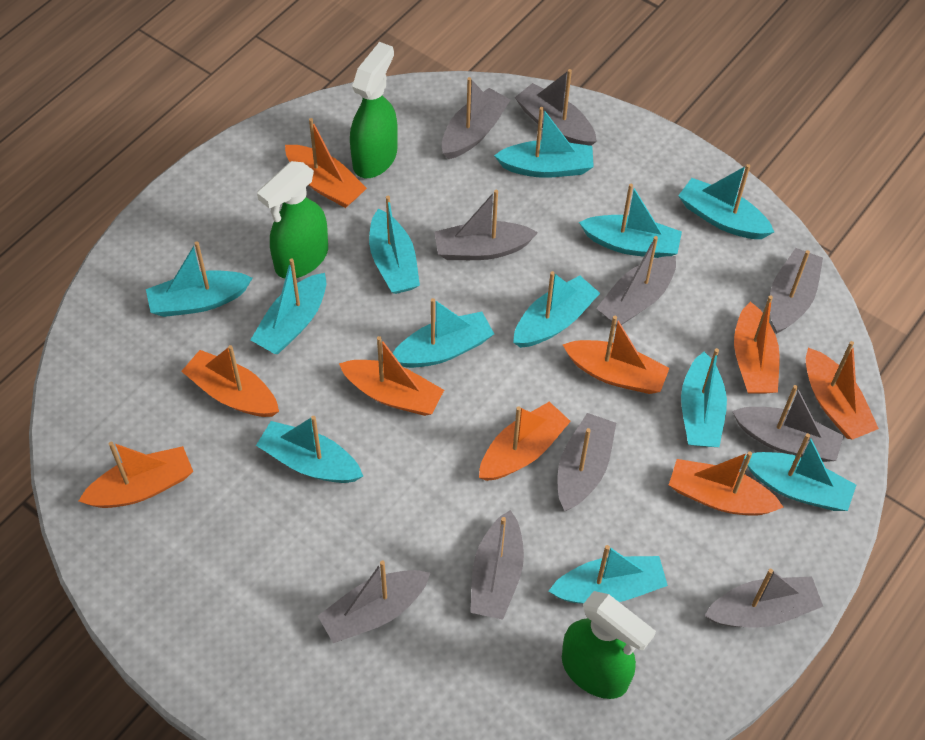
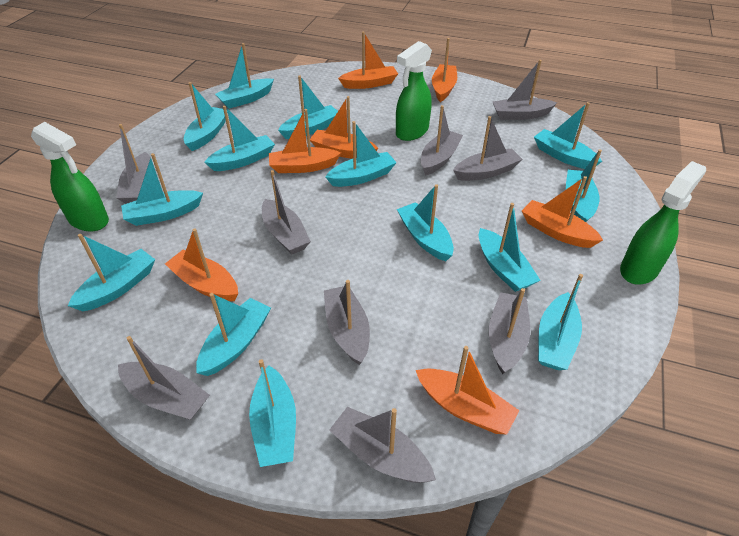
grey boat: [318,560,430,643] [434,190,538,260] [442,77,510,159] [470,510,524,620] [515,69,597,146] [558,413,616,511] [596,236,676,325] [704,569,823,628] [732,385,844,462] [770,248,823,334] = 10 -> [116,124,151,204] [118,336,210,420] [262,170,311,255] [324,280,370,365] [329,407,436,483] [421,105,463,176] [453,116,522,181] [489,288,530,374] [493,60,557,120] = 9
orange boat: [79,442,193,508] [181,345,279,417] [285,118,367,208] [339,336,444,416] [479,402,571,481] [563,316,670,394] [669,451,784,516] [734,295,780,393] [806,341,879,440] = 9 -> [165,229,238,301] [269,109,341,173] [310,96,378,159] [338,32,398,89] [416,346,519,435] [432,38,457,102] [522,176,603,248] = 7
turquoise boat: [146,241,252,317] [251,259,326,354] [256,416,363,483] [369,196,420,294] [393,298,494,368] [494,107,594,178] [513,271,600,348] [549,545,668,604] [579,184,682,258] [678,164,774,239] [681,348,727,447] [744,433,856,511] = 12 -> [68,234,155,311] [121,153,203,226] [184,82,228,151] [196,293,271,376] [204,106,275,171] [215,43,274,109] [249,359,296,467] [278,75,338,139] [325,121,397,187] [397,184,454,261] [479,203,541,292] [534,102,602,169] [538,274,583,370] [566,149,602,222] = 14

